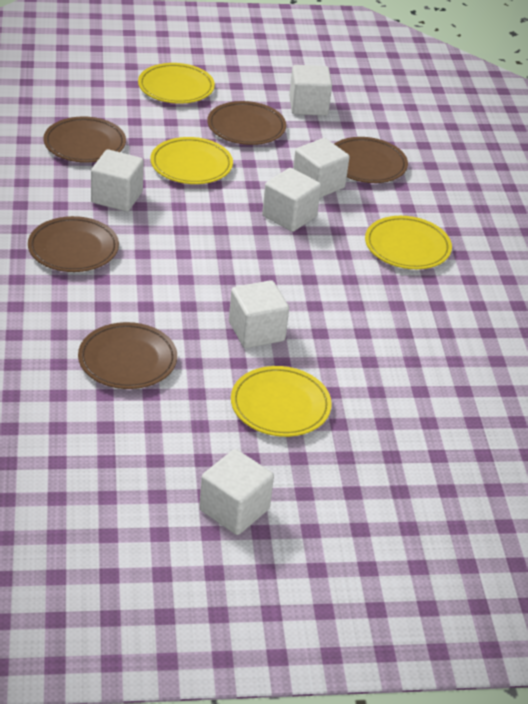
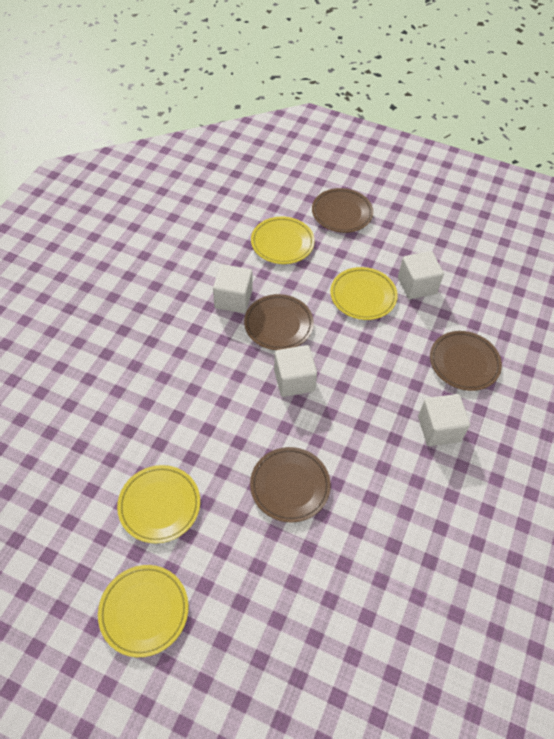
brown plate: [28,216,119,272] [43,116,126,163] [78,322,177,389] [207,101,286,145] [334,137,408,183] = 5 -> [244,294,314,350] [250,447,331,523] [312,188,373,233] [430,331,502,391] = 4
white cube: [91,150,144,212] [199,449,274,535] [229,280,289,348] [262,168,321,232] [289,65,332,116] [293,138,350,198] = 6 -> [213,264,253,313] [274,345,317,397] [398,251,444,299] [418,394,470,446] = 4

